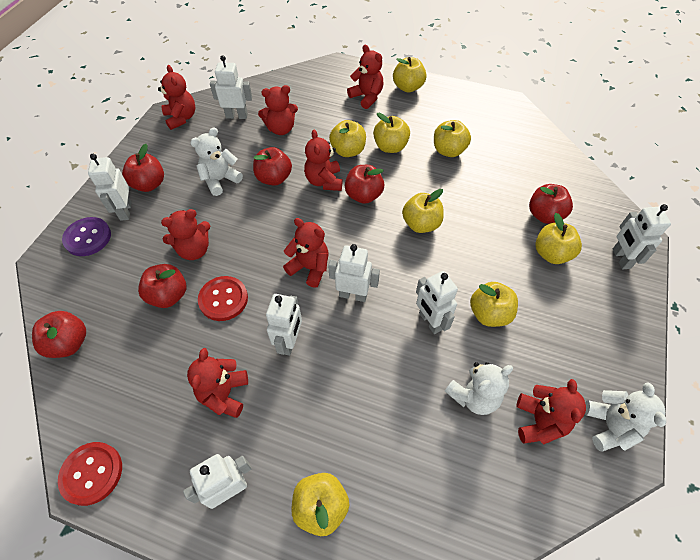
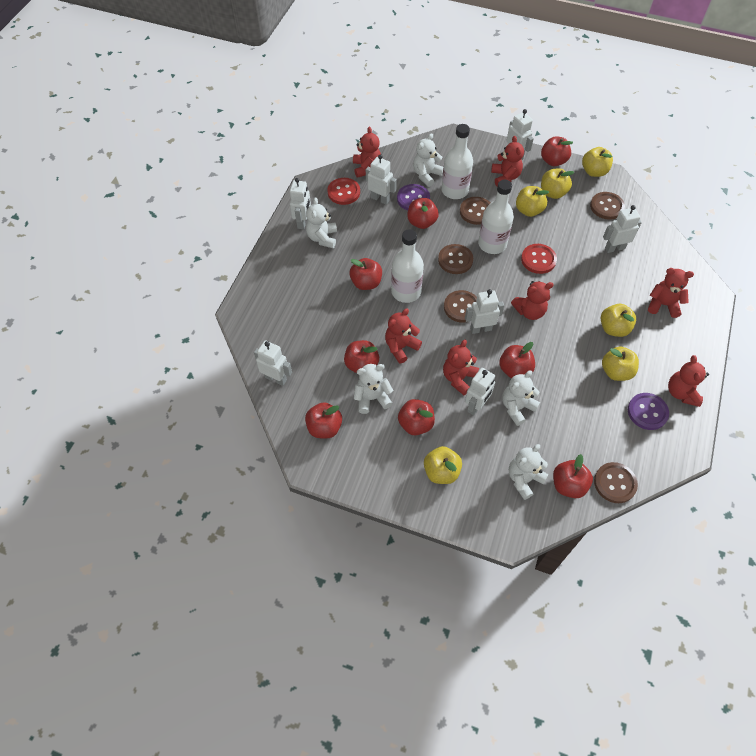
brown button: none = 0 -> [438,244,473,274] [444,290,477,323] [460,197,490,225] [590,192,625,220] [594,462,638,503] = 5
purple button: [62,217,111,256] = 1 -> [397,184,430,210] [628,393,669,430] = 2
red apple: [32,311,86,358] [122,144,164,192] [138,264,186,308] [253,147,292,186] [345,165,384,204] [529,184,573,224] = 6 -> [305,402,342,439] [344,340,379,373] [350,258,382,290] [398,399,435,435] [407,198,439,229] [499,342,535,378] [541,137,573,166] [553,454,593,498] = 8
red teddy bear: [158,65,195,130] [161,209,210,260] [187,348,248,418] [258,85,298,135] [283,218,329,288] [304,130,342,191] [347,45,383,109] [516,379,586,444] = 8 -> [353,127,381,178] [385,308,422,364] [443,340,479,395] [491,136,524,186] [511,281,554,320] [648,268,694,318] [668,355,709,407] = 7
white bottle: none = 0 -> [391,229,424,303] [441,124,473,199] [478,180,514,254] = 3
white teddy bear: [190,127,243,196] [445,362,513,415] [585,383,666,452] = 3 -> [306,197,337,248] [354,364,393,414] [413,133,443,187] [502,370,540,426] [509,444,548,500] = 5
yellow apple: [292,473,349,536] [329,120,366,157] [373,113,410,153] [393,57,427,92] [402,189,444,233] [434,120,471,157] [470,282,518,327] [535,213,582,264] = 8 -> [424,446,462,484] [516,186,549,217] [541,168,574,199] [582,147,613,177] [601,304,636,337] [602,347,639,381] = 6

